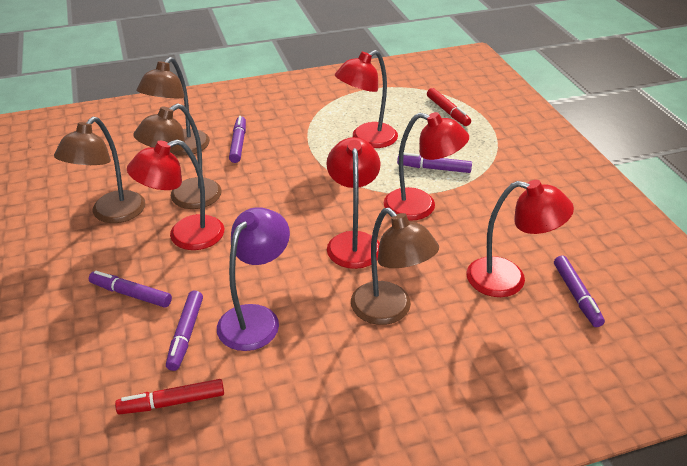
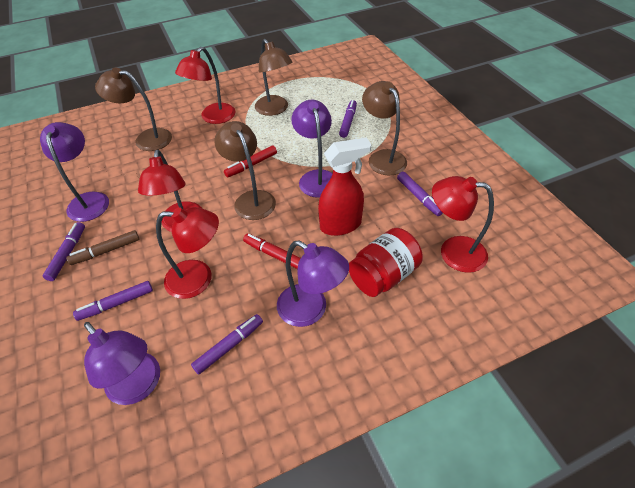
brown marker: none = 0 -> [66,230,140,265] = 1
purple lamp: [217,207,290,351] = 1 -> [40,122,109,222] [84,322,160,405] [277,241,349,327] [291,100,333,198] = 4
red jar: none = 0 -> [349,228,423,297] = 1
red lamp: [127,139,224,250] [326,137,380,269] [335,50,398,148] [384,112,469,221] [466,180,574,297] = 5 -> [138,150,202,232] [156,207,219,299] [175,47,235,124] [432,176,494,273] = 4
red spray bottle: none = 0 -> [318,137,371,236] = 1

